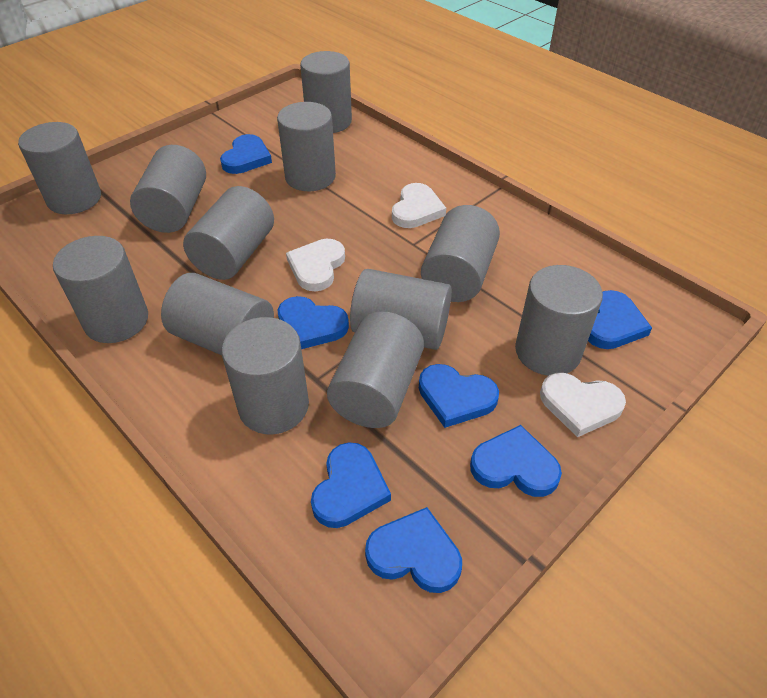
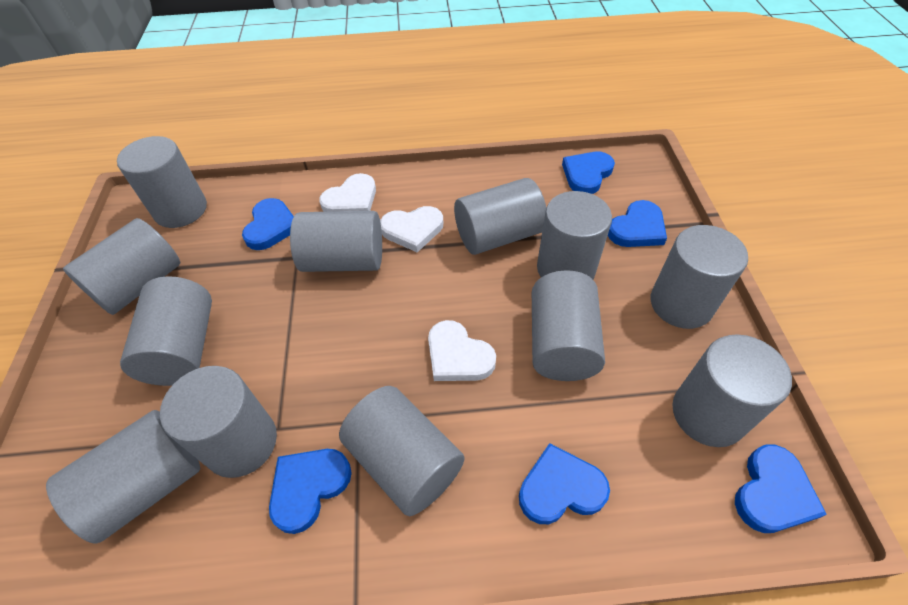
blue heart: [220,134,272,174] [277,296,349,349] [311,442,391,528] [365,507,462,593] [419,364,499,428] [470,425,562,497] [588,290,652,349] = 7 -> [242,198,294,250] [269,449,352,534] [519,443,610,524] [562,151,615,194] [608,200,667,247] [735,444,827,533] = 6

